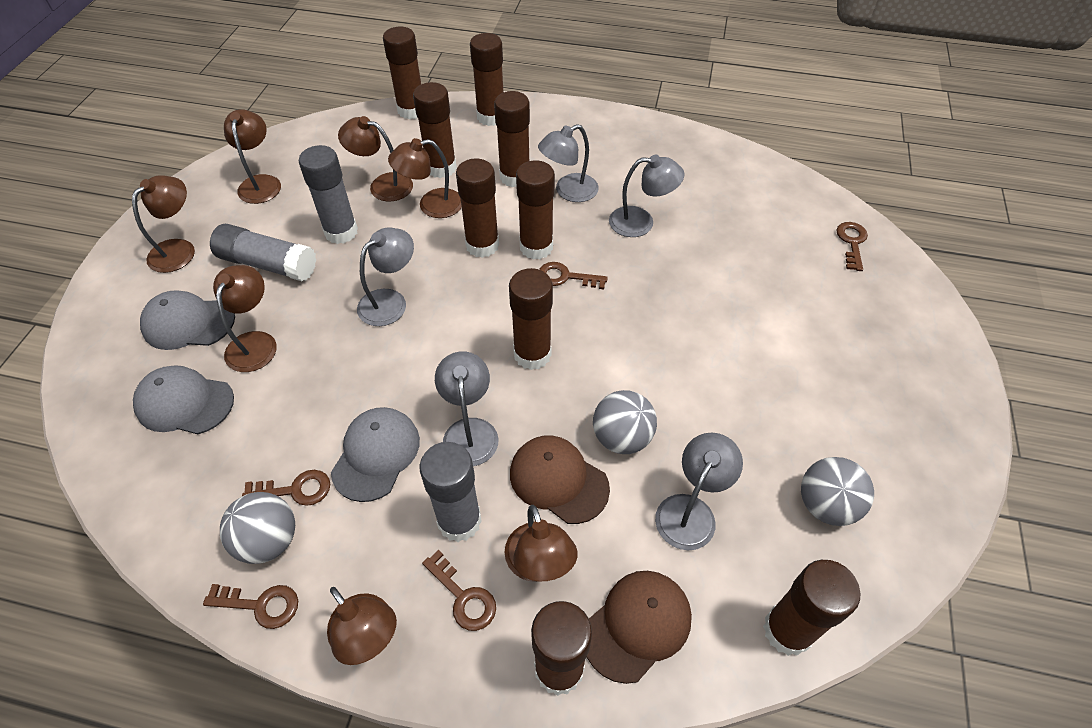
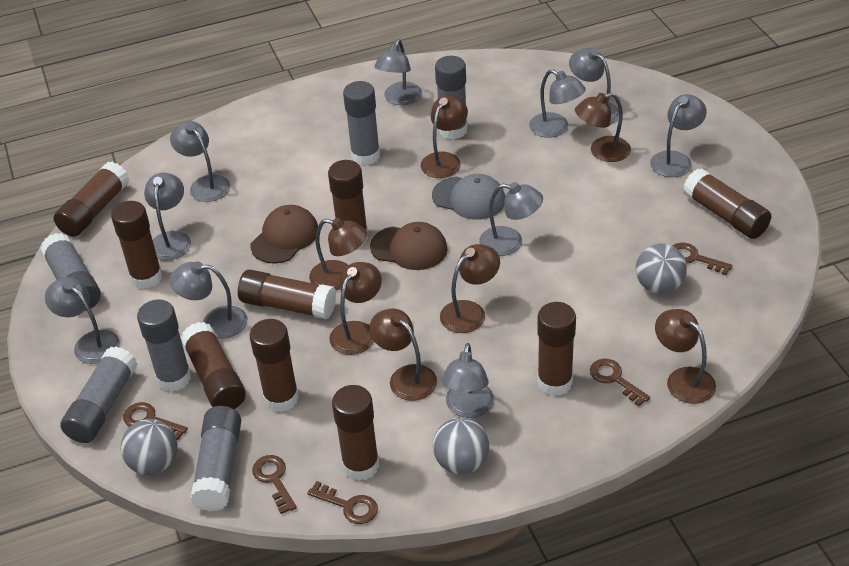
grey cap: [133,365,234,434] [140,290,235,350] [331,407,420,502] = 3 -> [432,174,505,220] = 1
grey glue stick: [210,224,316,281] [299,145,358,244] [420,442,482,542] = 3 -> [40,233,101,311] [60,347,138,443] [137,299,191,392] [190,406,241,511] [343,81,380,165] [435,56,468,140] = 6
grey lamp: [357,228,414,326] [435,352,499,466] [538,124,599,202] [609,155,685,237] [655,433,743,550] = 5 -> [45,277,120,364] [144,173,191,261] [170,121,230,202] [170,261,247,339] [375,39,422,105] [441,343,494,418] [479,182,543,256] [529,69,586,138] [569,48,619,124] [650,94,707,177] = 10

